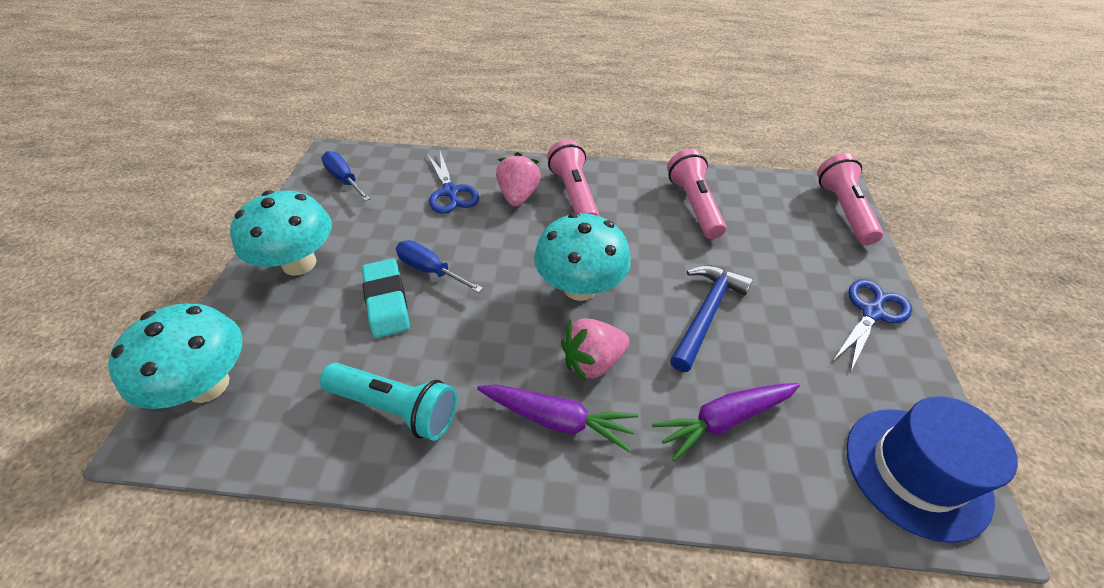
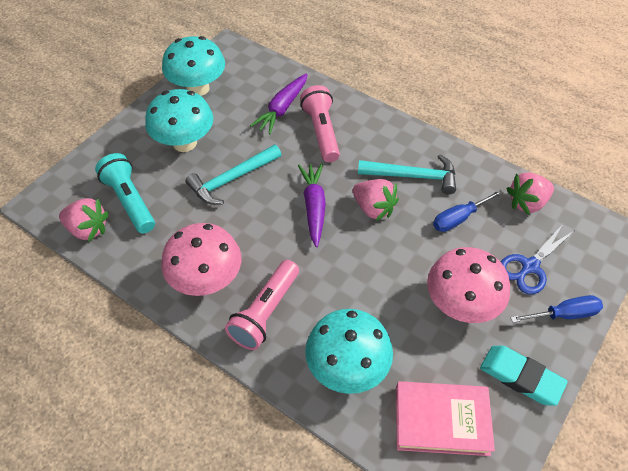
blue hammer: [670,265,753,372] = 1 -> none = 0
blue hat: [846,396,1018,543] = 1 -> none = 0
blue scissors: [428,151,479,214] [833,279,912,372] = 2 -> [501,224,575,294] = 1
pink book: none = 0 -> [396,381,495,456] = 1
pink flashlight: [547,139,599,216] [667,149,726,239] [817,153,883,245] = 3 -> [225,260,299,350] [300,85,340,162] = 2
pink mushroom: none = 0 -> [161,223,241,296] [427,247,510,323] = 2
pink strawberry: [496,152,541,207] [561,318,630,382] = 2 -> [59,198,109,242] [353,179,399,221] [507,173,554,215] = 3
turquoise hammer: none = 0 -> [185,144,281,205] [358,154,456,195] = 2

